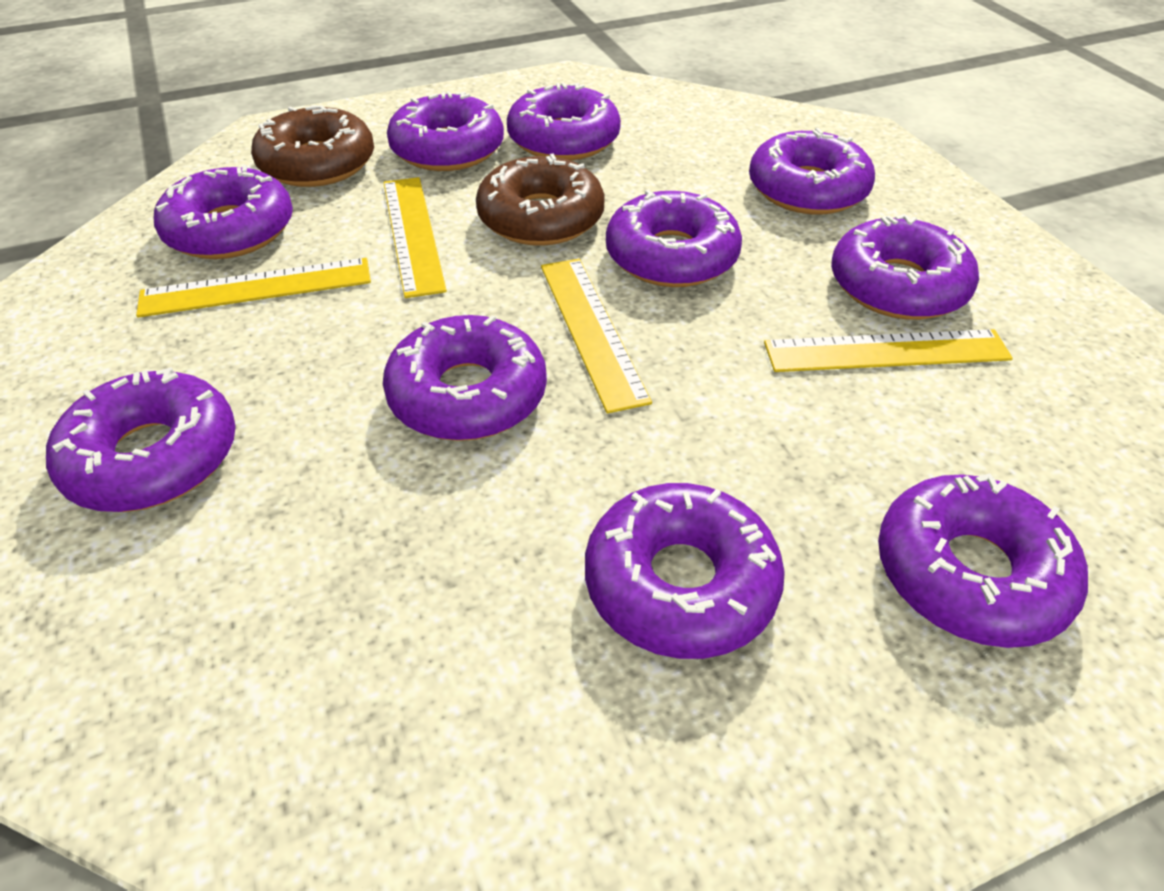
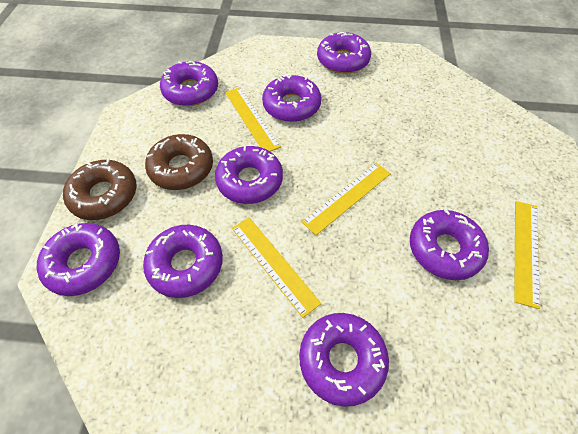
purple donut: [46,367,236,512] [154,165,293,259] [383,315,547,441] [387,91,504,171] [507,82,621,160] [585,483,785,659] [606,190,742,287] [749,128,875,215] [831,214,979,320] [878,473,1088,648] = 10 -> [37,223,120,296] [143,225,223,298] [160,61,218,106] [215,146,283,204] [262,74,321,122] [299,313,389,407] [317,32,371,74] [410,209,489,280] = 8

